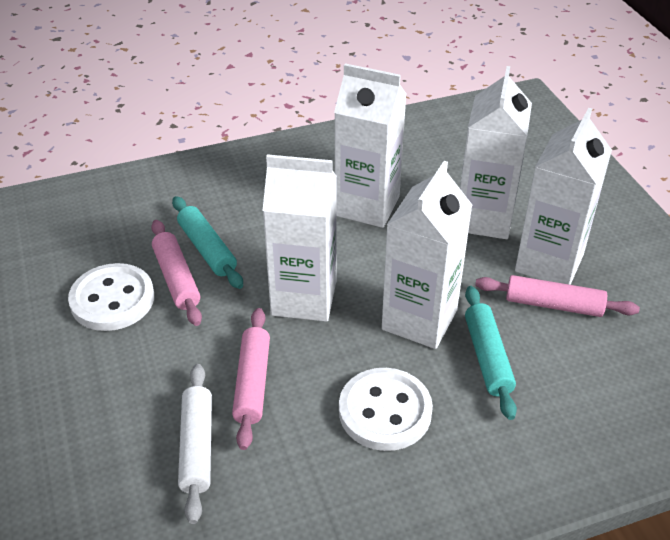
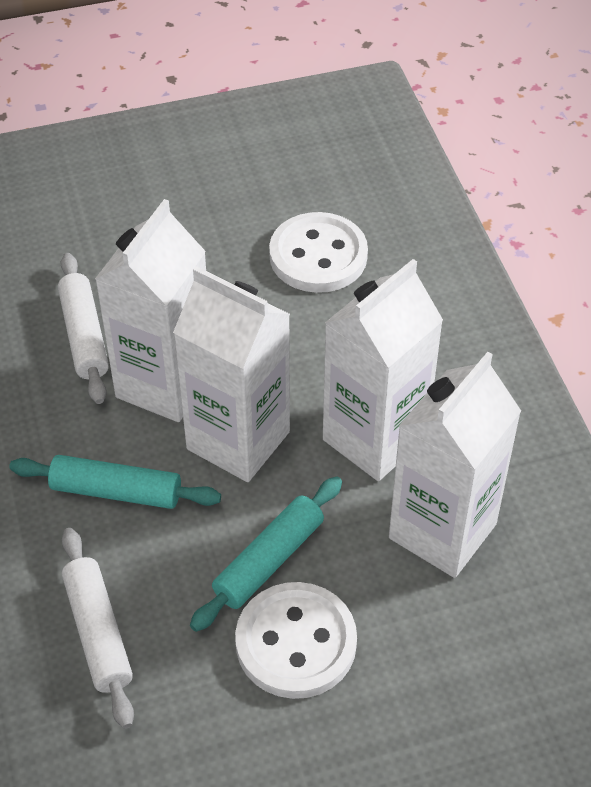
pink rolling pin: [151,220,202,326] [232,308,270,450] [475,275,640,317] = 3 -> none = 0
white carton: [263,154,337,322] [334,63,407,228] [382,161,472,349] [460,66,532,239] [515,108,612,285] = 5 -> [95,199,206,422] [173,266,290,482] [323,259,443,481] [389,352,521,578] = 4
white rolling pin: [178,364,212,524] = 1 -> [58,253,109,404] [62,528,134,729] = 2

